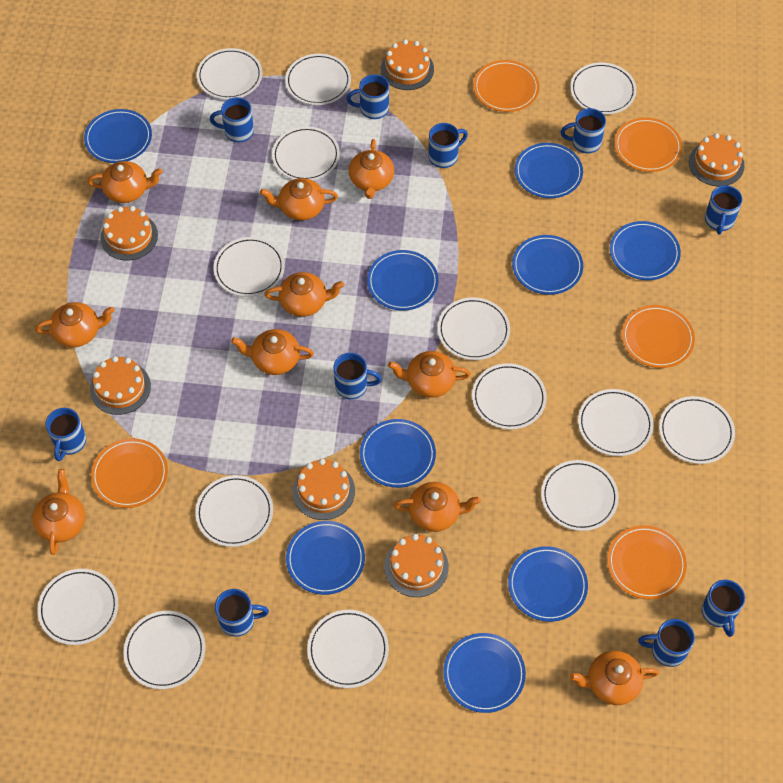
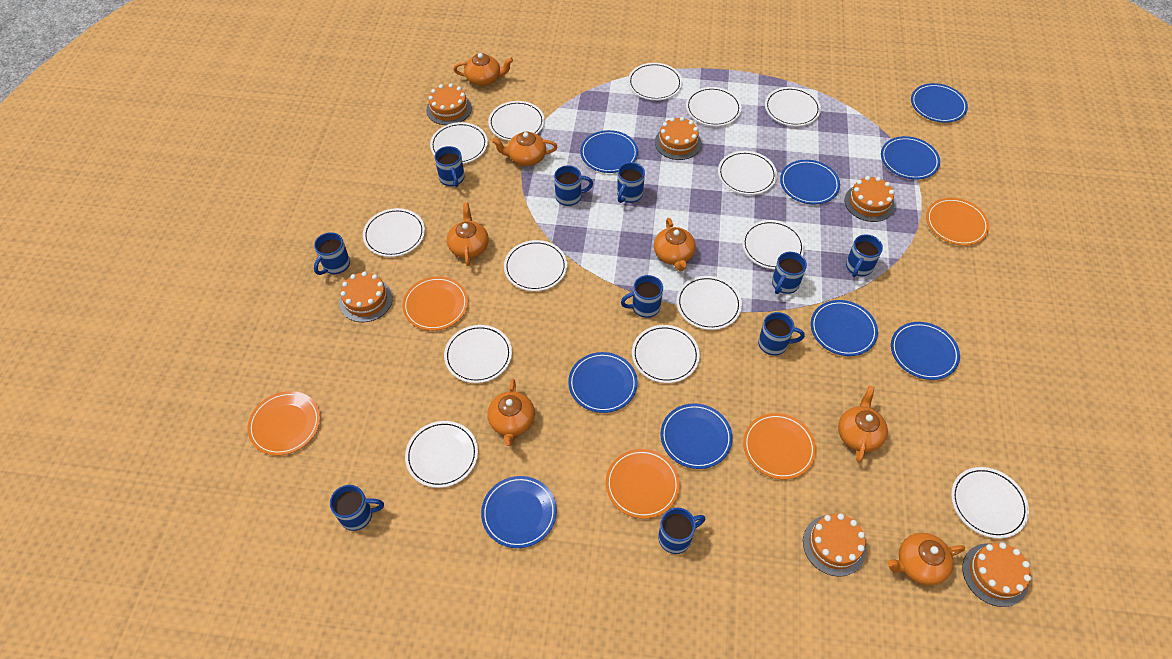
orange teapot: [32,469,85,555] [35,302,114,347] [87,161,163,203] [231,329,314,375] [260,178,338,220] [265,272,344,317] [349,139,394,199] [388,351,471,398] [394,482,481,532] [570,651,659,705] = 10 -> [447,203,489,266] [453,53,513,86] [487,379,535,446] [492,132,557,166] [654,218,696,271] [838,386,888,462] [887,533,965,586] = 7

